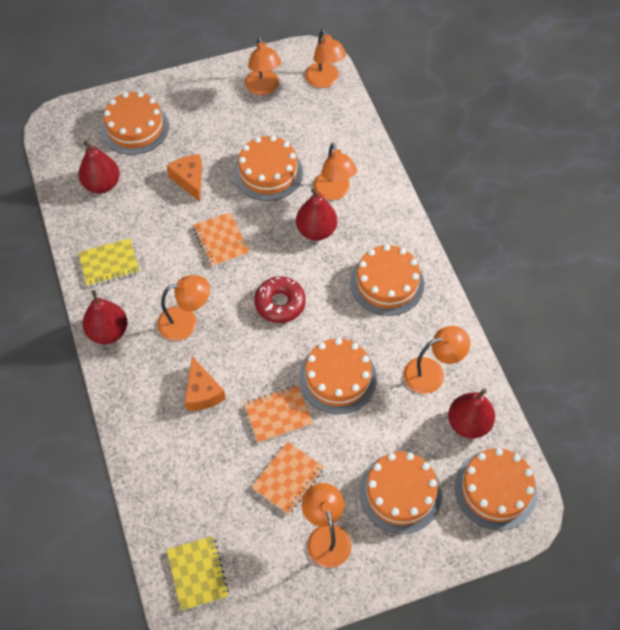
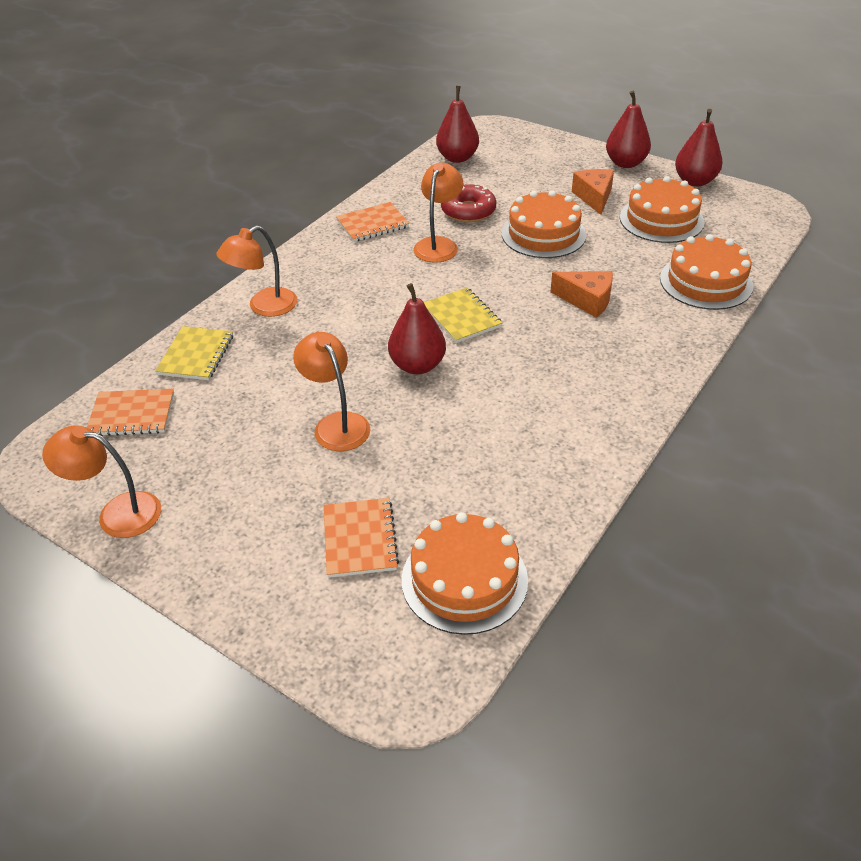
orange cake: [101,92,169,155] [234,136,303,201] [299,338,377,414] [350,244,424,316] [359,452,442,534] [454,448,538,530] = 6 -> [401,512,528,635] [502,190,586,258] [620,176,705,243] [660,234,753,310] = 4
orange lamp: [157,275,210,341] [245,37,281,95] [302,483,352,568] [305,29,346,88] [314,143,357,200] [404,326,471,394] = 6 -> [42,426,161,538] [216,226,297,317] [293,332,370,451] [413,163,463,263] = 4

